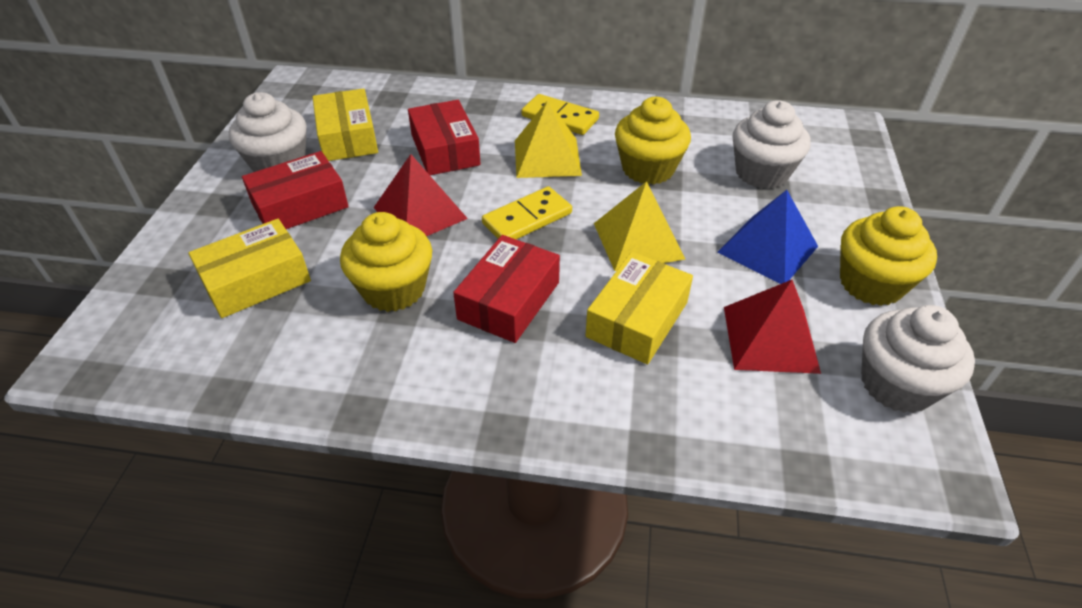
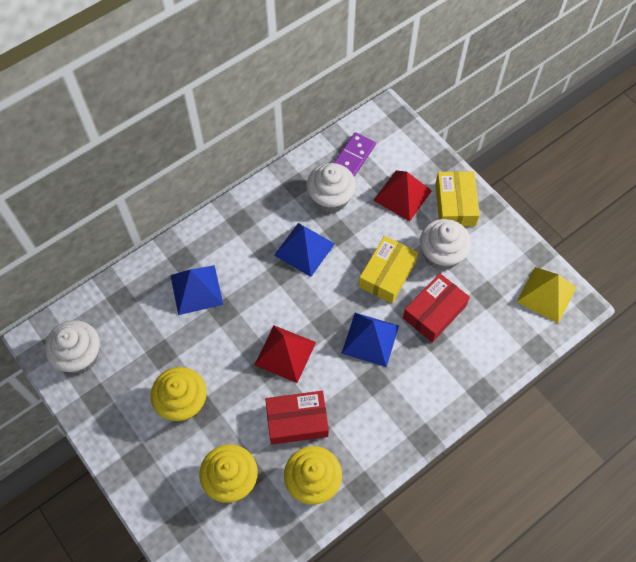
blue pyramid: [718,190,818,284] = 1 -> [171,265,223,315] [274,223,335,277] [341,313,399,367] = 3
purple domino: none = 0 -> [334,132,376,176] = 1
red box: [242,151,349,229] [408,100,481,175] [453,235,560,343] = 3 -> [265,391,329,445] [403,273,470,342] = 2
yellow box: [189,219,311,318] [313,88,378,161] [585,252,693,364] = 3 -> [359,236,418,303] [435,171,480,226] = 2
yellow domino: [482,186,572,239] [521,94,599,135] = 2 -> none = 0
yellow pyramid: [515,100,582,178] [594,181,685,271] = 2 -> [517,267,577,323] = 1

